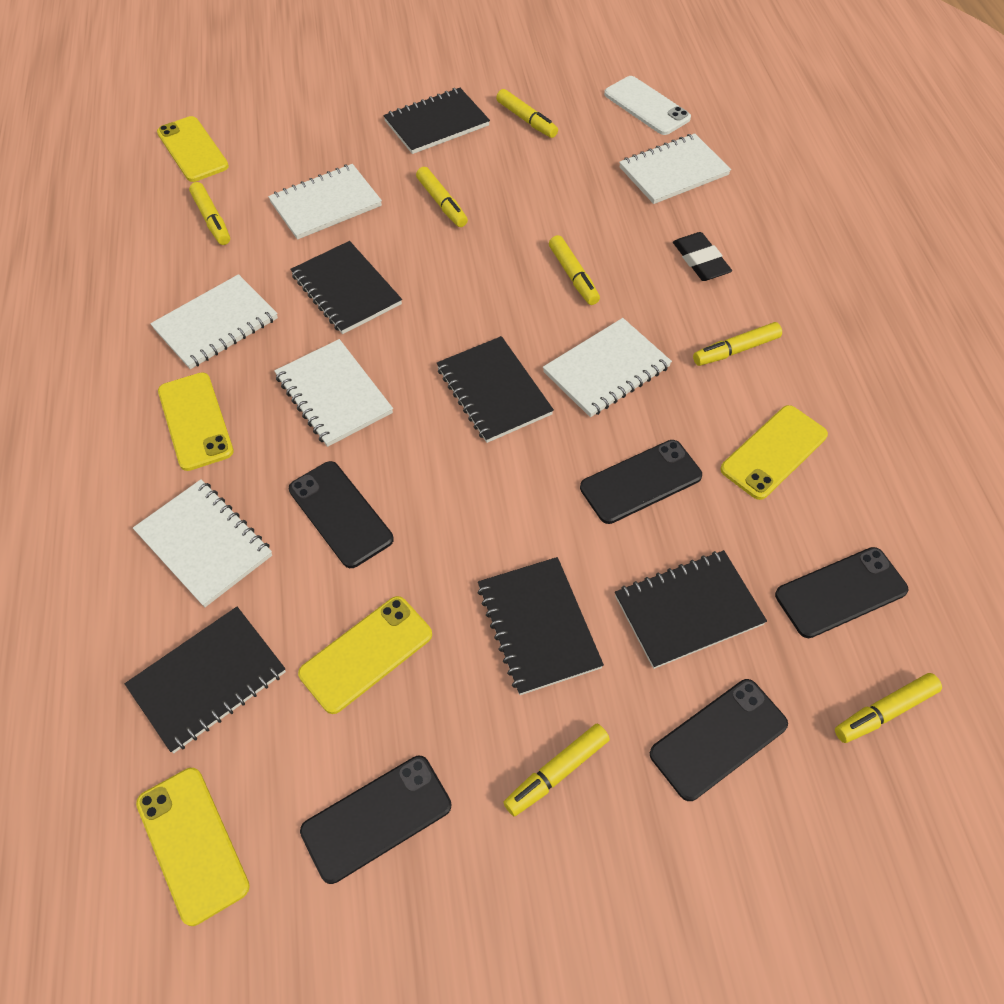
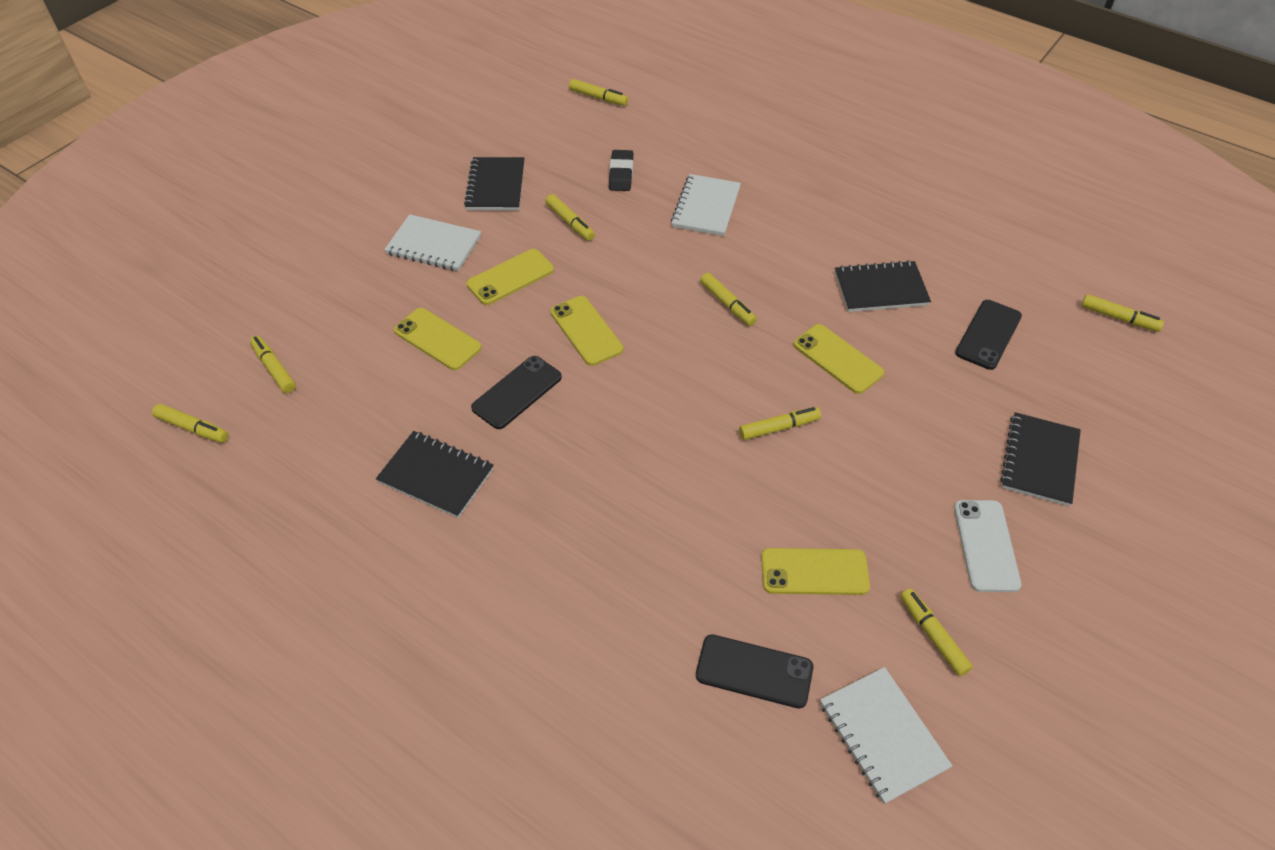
black notebook: [125,607,286,753] [290,241,402,334] [383,88,490,154] [437,336,554,443] [478,557,604,695] [615,550,767,669] = 6 -> [376,431,494,518] [464,157,525,210] [835,260,931,312] [1000,412,1081,506] = 4
black phone: [289,461,394,568] [300,756,451,884] [580,440,702,524] [650,679,788,801] [775,547,908,638] = 5 -> [471,356,562,429] [696,634,813,708] [955,300,1022,370] = 3
white notebook: [133,479,272,607] [150,274,278,369] [268,164,382,240] [274,339,393,447] [543,318,672,417] [619,133,731,204] = 6 -> [384,214,481,271] [671,174,741,236] [820,667,952,804] = 3
yellow marker: [189,182,230,245] [416,167,468,227] [496,89,558,138] [503,724,610,816] [549,235,600,305] [693,322,782,366] [835,673,942,743] = 7 -> [152,404,228,443] [250,336,296,393] [545,194,595,241] [569,79,628,106] [700,273,757,326] [739,407,821,440] [900,588,973,676] [1081,294,1164,332] = 8

